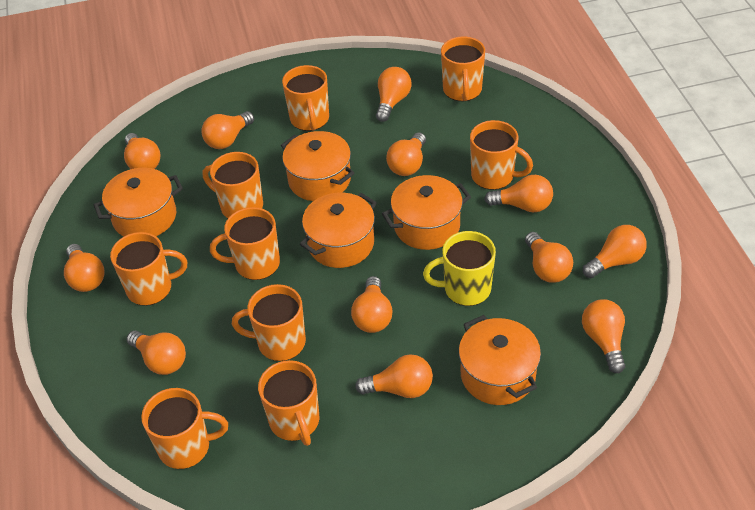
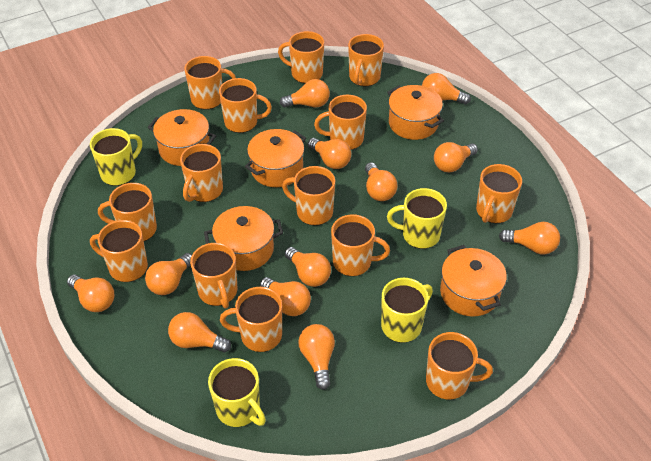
orange mug: [110,232,187,306] [141,388,228,469] [203,152,263,218] [210,207,280,280] [232,284,306,361] [258,360,319,446] [282,65,329,131] [441,37,485,101] [470,120,533,190] = 9 -> [90,220,148,282] [98,183,157,241] [180,144,223,202] [184,56,236,110] [190,243,237,309] [219,78,272,133] [220,287,282,352] [278,31,324,83] [282,166,335,225] [314,95,367,150] [331,214,390,276] [348,34,384,86] [426,332,493,400] [476,164,522,223] = 14
yellow mug: [423,231,496,306] = 1 -> [90,128,142,186] [208,358,266,427] [381,278,433,343] [387,188,447,249] = 4

